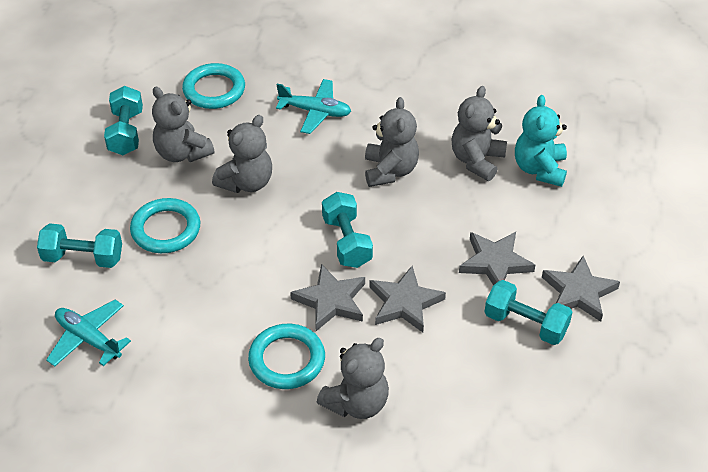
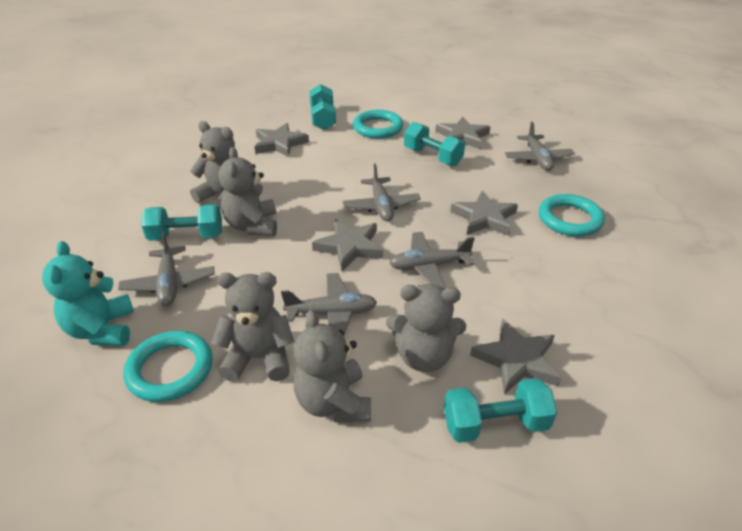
grey plane: none = 0 -> [118,232,215,306] [281,273,377,336] [343,163,421,221] [389,232,475,289] [505,122,575,171] = 5
grey star: [290,264,365,331] [370,266,446,333] [459,232,535,285] [542,256,620,322] = 4 -> [254,123,309,157] [312,219,383,271] [435,117,490,149] [451,191,518,236] [470,318,561,395] = 5
turquoise plane: [46,300,131,366] [276,79,351,134] = 2 -> none = 0

